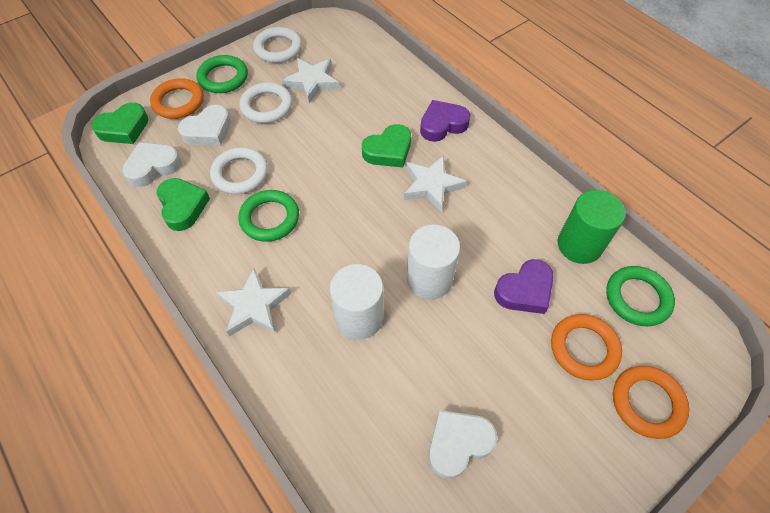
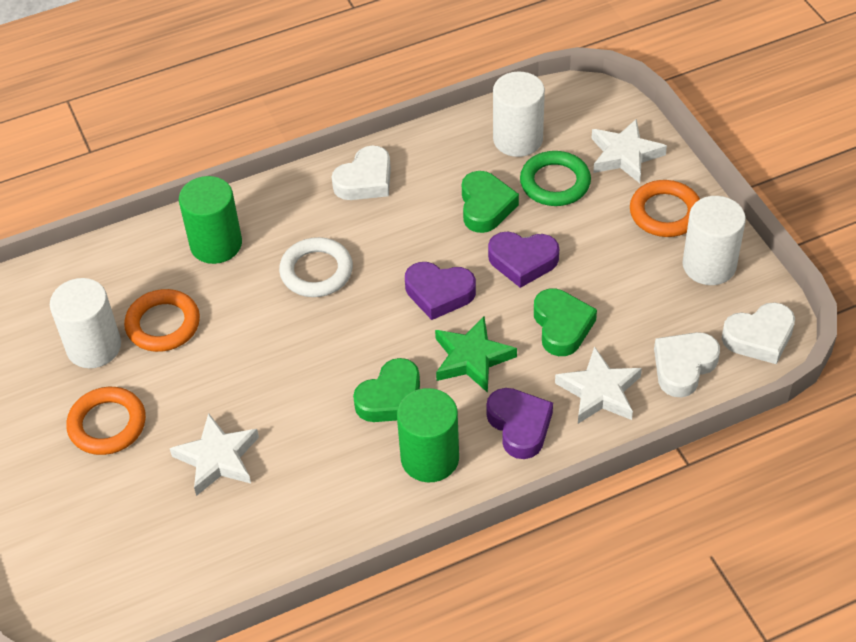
green cylinder: [558,190,626,264] = 1 -> [179,176,242,264] [397,388,459,482] = 2
green ring: [197,55,248,93] [239,190,299,242] [606,266,675,326] = 3 -> [520,151,591,206] = 1
green star: none = 0 -> [435,316,517,393] = 1
purple heart: [420,100,470,142] [494,259,554,314] = 2 -> [405,262,476,320] [486,388,553,459] [488,232,559,288] = 3
white cylinder: [330,264,384,339] [407,225,460,299] = 2 -> [50,278,121,368] [493,72,545,157] [682,196,746,285] = 3
white ring: [210,147,268,194] [240,82,292,123] [253,27,302,63] = 3 -> [279,237,353,297] = 1

